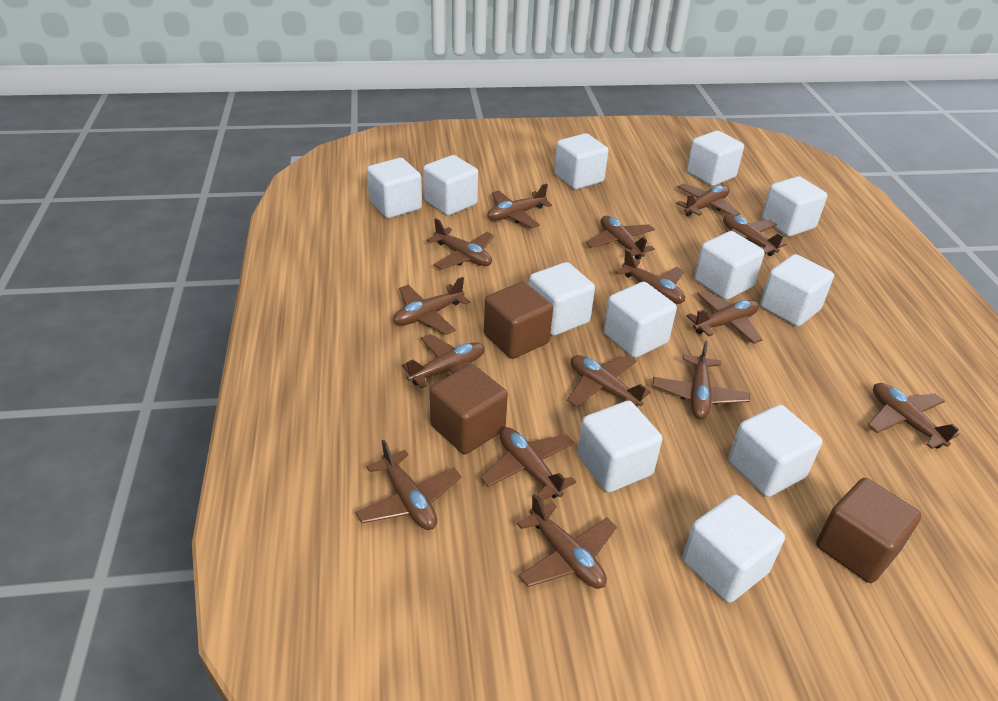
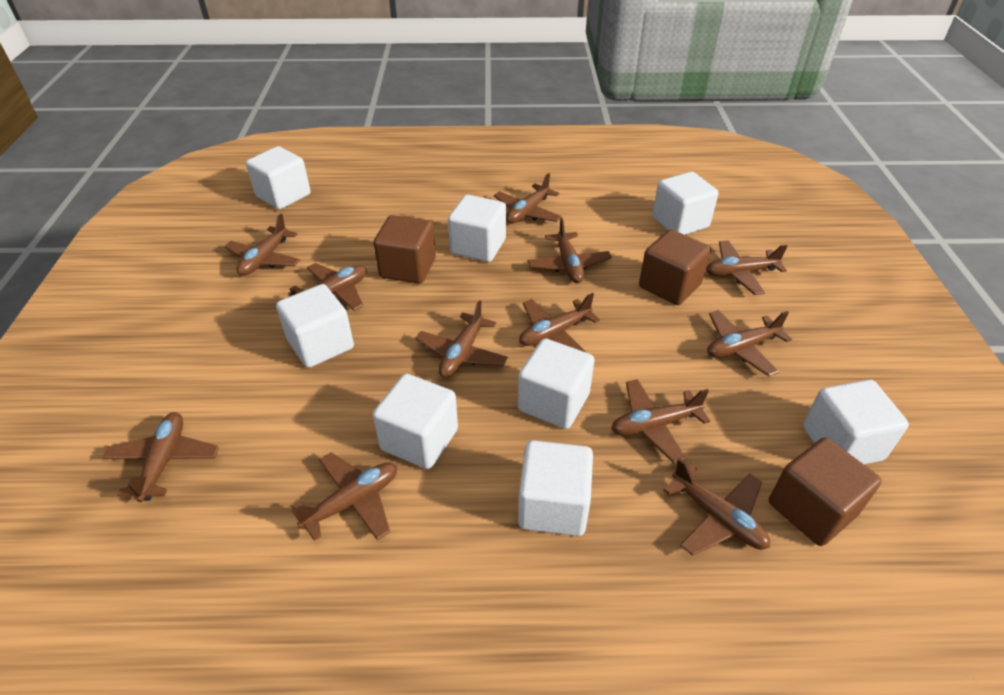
brown plane: [355,440,461,530] [393,277,470,335] [402,334,485,389] [427,218,494,270] [480,427,576,501] [487,184,552,228] [517,494,617,589] [567,355,651,407] [586,216,655,260] [615,249,685,304] [653,341,750,419] [676,183,740,217] [687,291,762,344] [723,214,786,256] [868,383,960,449] = 15 -> [102,412,219,502] [224,214,300,276] [288,263,367,311] [291,452,397,541] [415,300,508,377] [494,173,562,224] [519,293,600,353] [528,218,612,283] [611,379,710,463] [663,458,770,556] [706,240,788,295] [707,310,792,376] = 12
white cube: [367,158,422,218] [423,155,478,216] [529,262,595,336] [554,133,609,190] [577,401,662,493] [603,282,677,358] [682,494,785,603] [686,131,744,186] [694,231,764,300] [728,404,822,497] [760,254,834,327] [761,176,827,237] = 12 -> [246,146,311,210] [276,284,354,368] [373,374,458,469] [448,195,506,262] [518,339,595,429] [518,440,593,536] [652,172,718,235] [803,380,909,465] = 8

